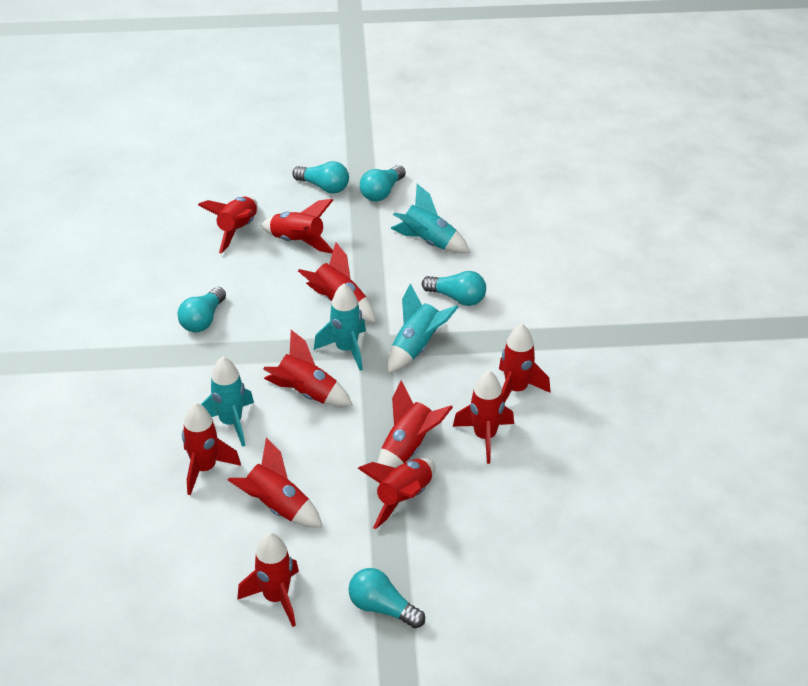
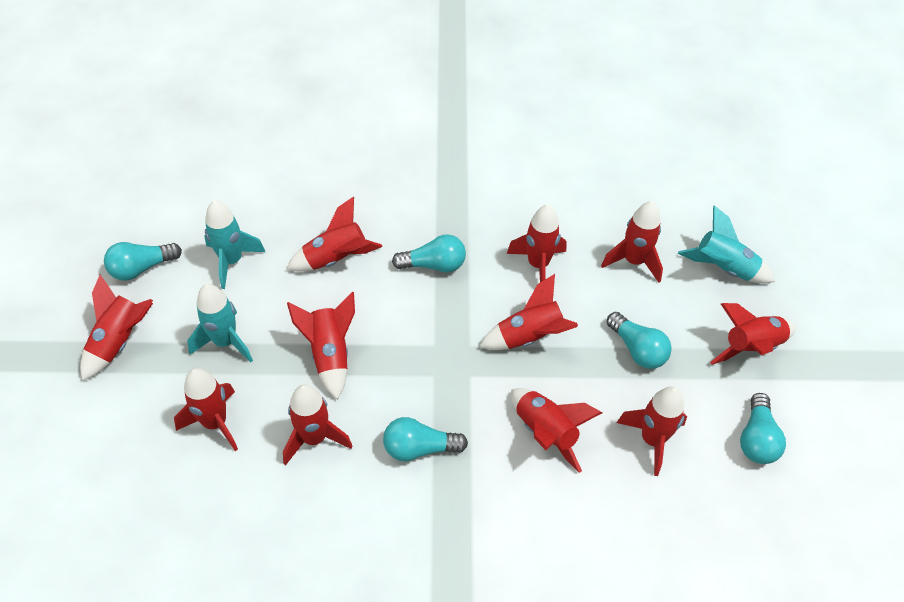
turquoise rocket: [201,357,254,447] [314,284,366,371] [388,283,458,373] [390,184,470,253] = 4 -> [187,284,253,363] [204,200,265,289] [678,205,775,283] = 3

